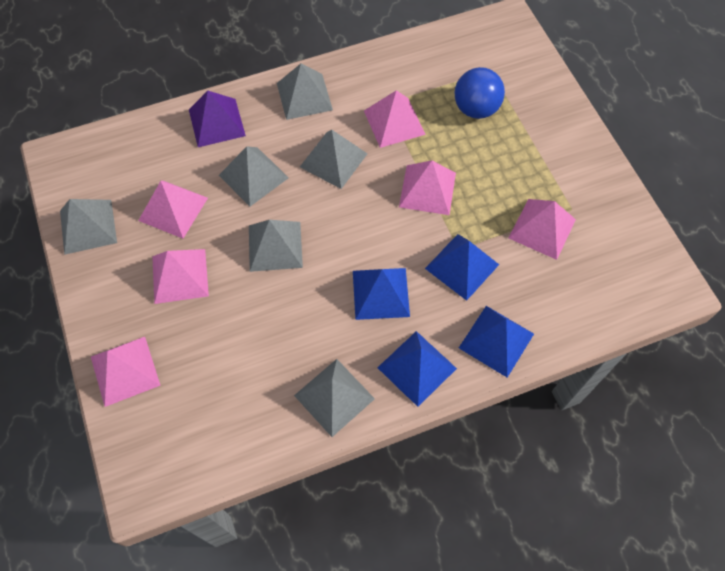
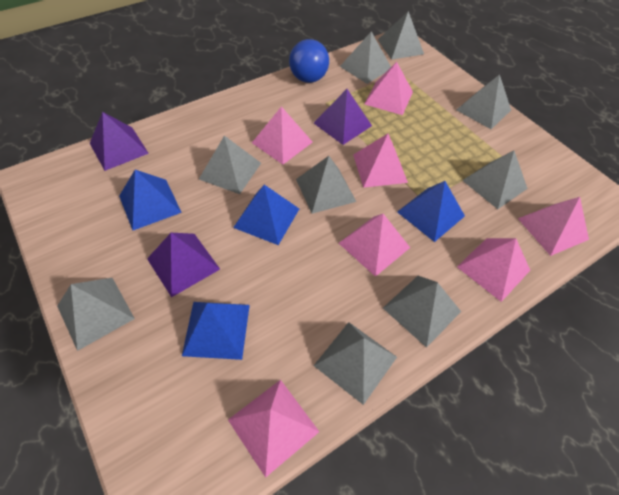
grey pyramid: [60,199,117,255] [219,146,289,207] [249,220,303,272] [277,64,333,120] [294,359,375,437] [300,130,367,189] = 6 -> [57,278,135,351] [199,136,261,194] [296,156,356,214] [314,322,397,405] [340,31,391,84] [378,11,424,60] [383,276,461,348] [457,74,511,129] [462,151,528,209] = 9
pink pyramid: [91,337,161,407] [138,181,208,238] [152,249,209,304] [364,90,426,148] [399,160,456,215] [509,199,576,260] = 6 -> [228,380,319,478] [252,106,313,165] [339,214,410,277] [353,134,408,188] [364,62,413,115] [457,238,530,302] [518,197,589,256] = 7
purple pyramid: [189,91,246,147] = 1 -> [90,112,149,171] [147,233,220,297] [314,89,372,145] = 3

